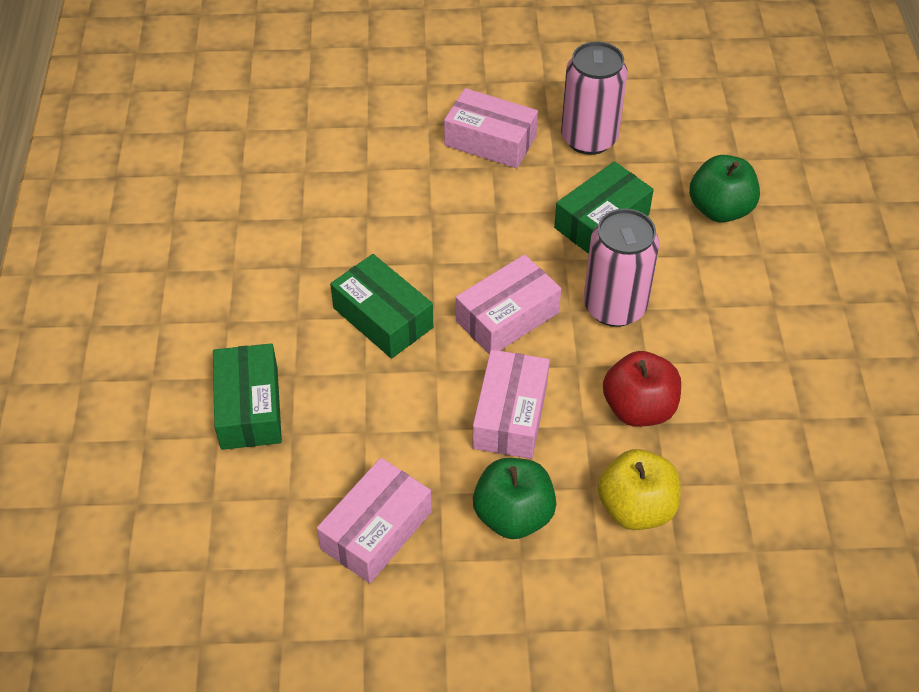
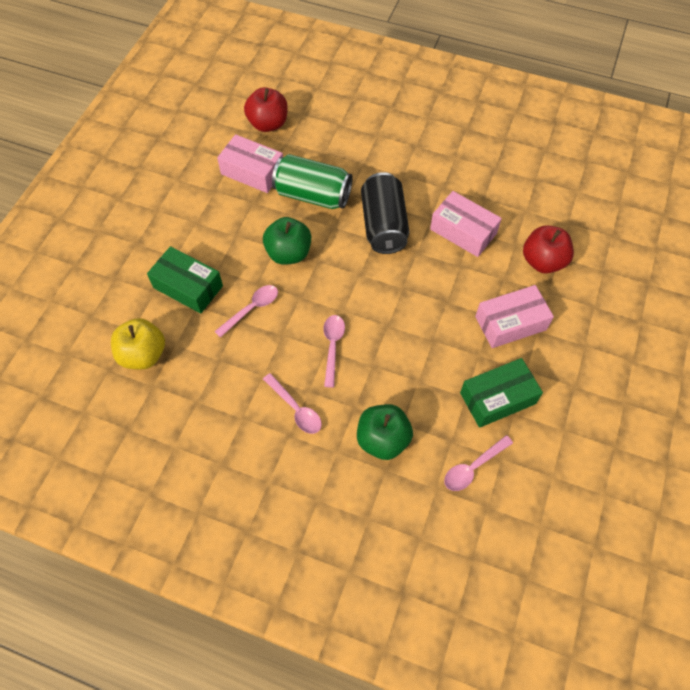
black can: none = 0 -> [361,172,410,254] = 1
green box: [213,343,282,450] [330,254,433,359] [554,161,654,254] = 3 -> [147,246,223,314] [460,358,543,428] = 2
green can: none = 0 -> [272,154,353,209] = 1
pink box: [317,458,432,583] [444,88,538,168] [456,254,561,354] [473,350,550,459] = 4 -> [217,134,283,193] [430,191,502,257] [475,285,554,348] = 3
pink can: [561,41,628,155] [584,208,659,327] = 2 -> none = 0
pink spoon: none = 0 -> [214,285,278,338] [263,373,322,434] [323,315,345,388] [444,435,513,491] = 4
red apple: [603,351,681,427] = 1 -> [244,87,288,132] [523,225,574,274] = 2

